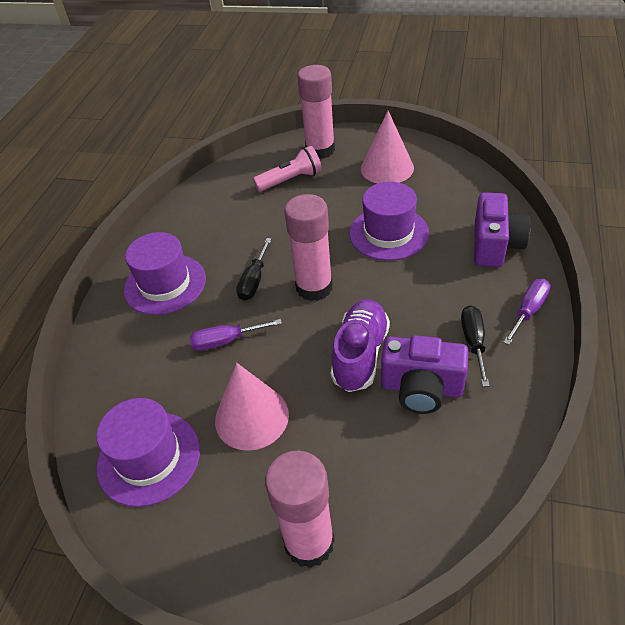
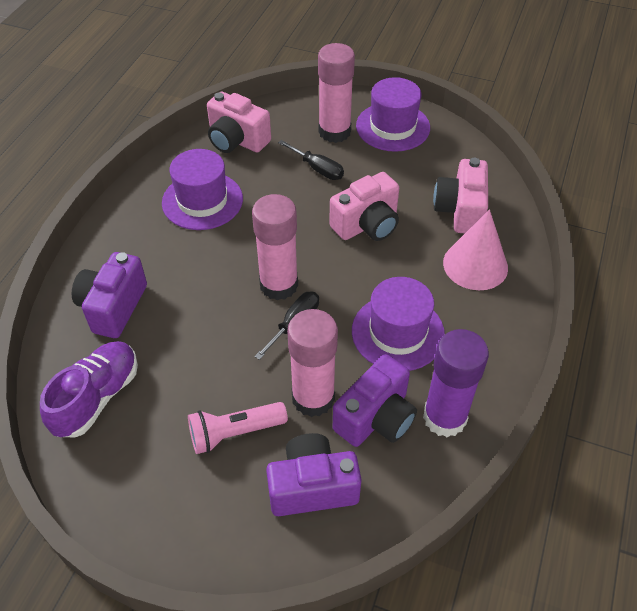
pink camera: none = 0 -> [207,92,271,153] [329,172,399,241] [433,158,488,234] = 3
pink cone: [215,363,289,451] [361,111,414,184] = 2 -> [443,209,508,290] = 1
purple camera: [381,335,468,414] [474,192,530,267] = 2 -> [72,252,147,338] [266,433,362,516] [333,354,417,447] = 3
purple glue stick: none = 0 -> [423,329,489,437] = 1
purple screwdriver: [190,319,282,351] [503,279,551,345] = 2 -> none = 0

